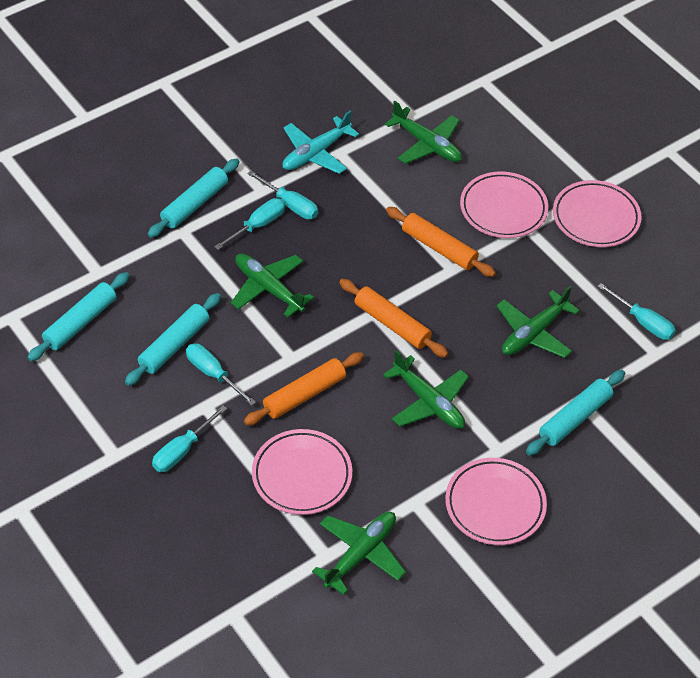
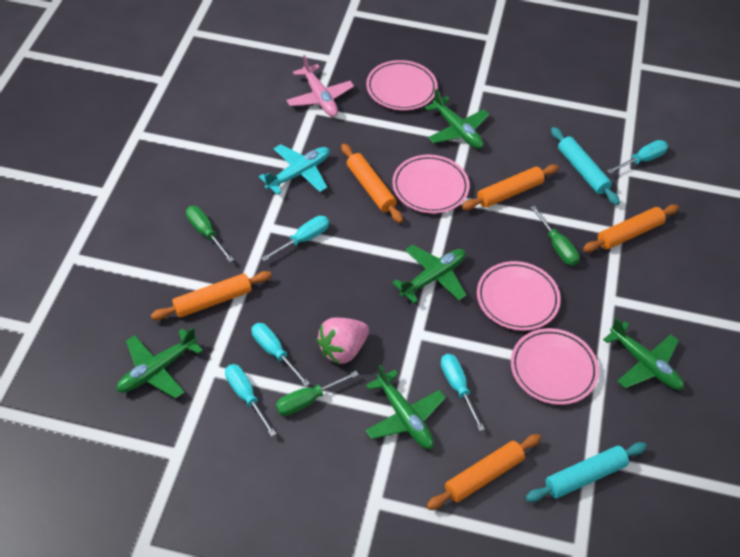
green screwdriver: none = 0 -> [186,206,234,262] [276,371,359,416] [530,205,580,266] = 3
orange rolling pin: [244,352,364,425] [339,279,448,358] [386,207,496,277] = 3 -> [151,271,272,320] [341,144,403,223] [427,434,541,510] [462,164,559,210] [583,204,679,252] = 5
pink plane: none = 0 -> [286,55,354,117] = 1
pink strawberry: none = 0 -> [317,318,369,364] = 1
turquoise rolling pin: [27,272,129,361] [125,293,221,386] [148,158,239,238] [526,370,625,456] = 4 -> [526,442,647,502] [551,127,620,205] = 2

